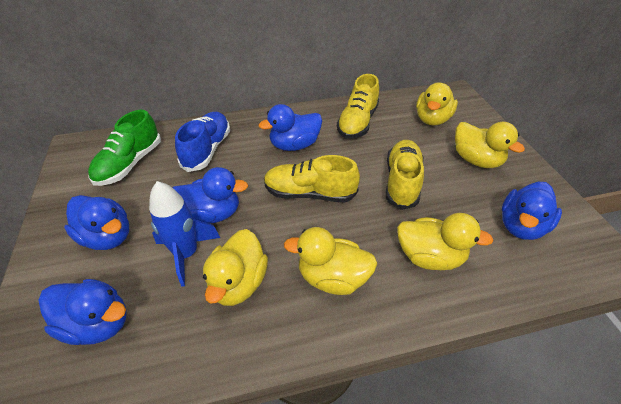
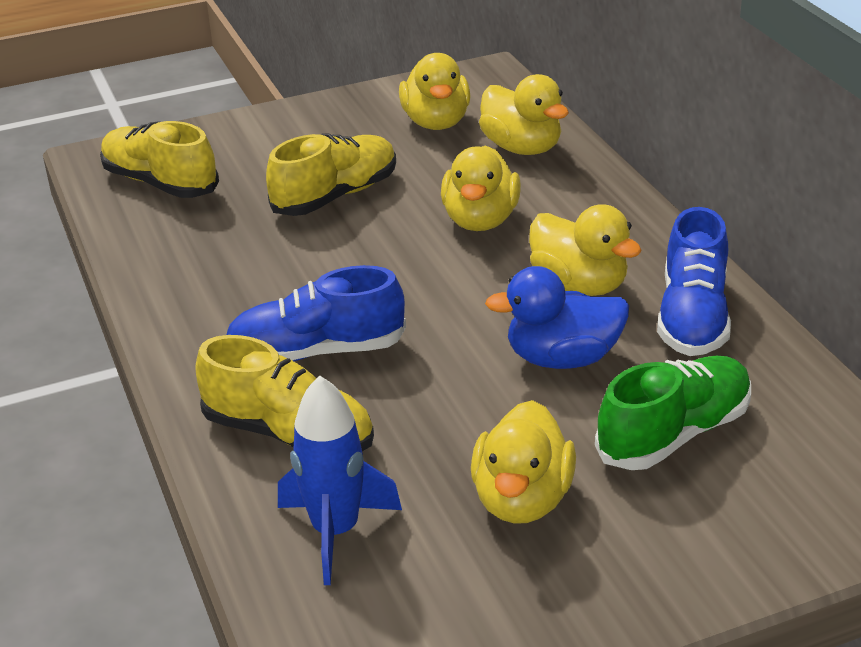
blue duck: [39,279,126,345] [64,195,129,250] [172,167,248,224] [259,104,322,151] [502,182,562,240] = 5 -> [485,266,629,369] = 1
blue shoe: [175,112,230,172] = 1 -> [227,265,406,361] [657,207,731,356] = 2

